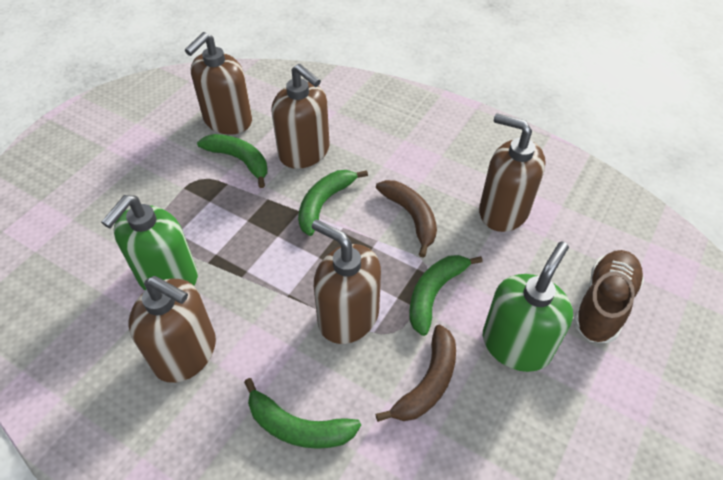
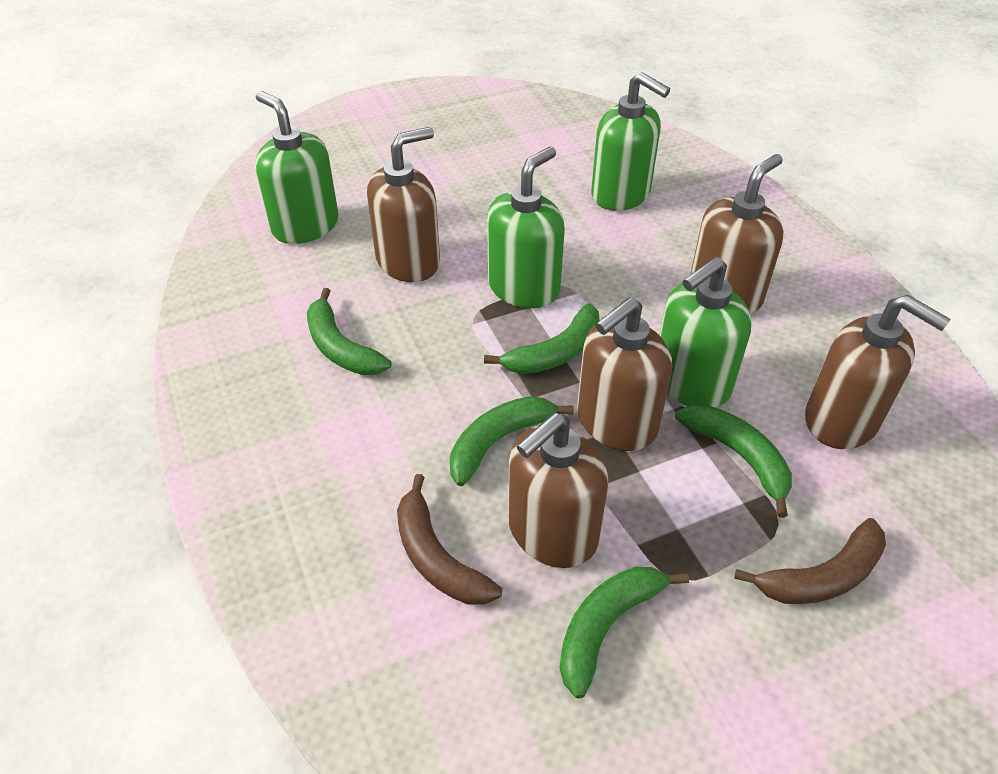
brown shoe: [573,250,644,343] = 1 -> none = 0
green banana: [197,134,267,188] [244,378,361,449] [298,170,368,236] [409,255,483,336] = 4 -> [307,288,391,375] [450,396,574,486] [484,304,600,374] [560,567,689,699] [675,404,792,518] = 5
green soap dispenser: [101,195,198,290] [483,241,573,372] = 2 -> [255,91,339,244] [487,147,565,308] [591,72,670,211] [660,256,752,408] = 4

